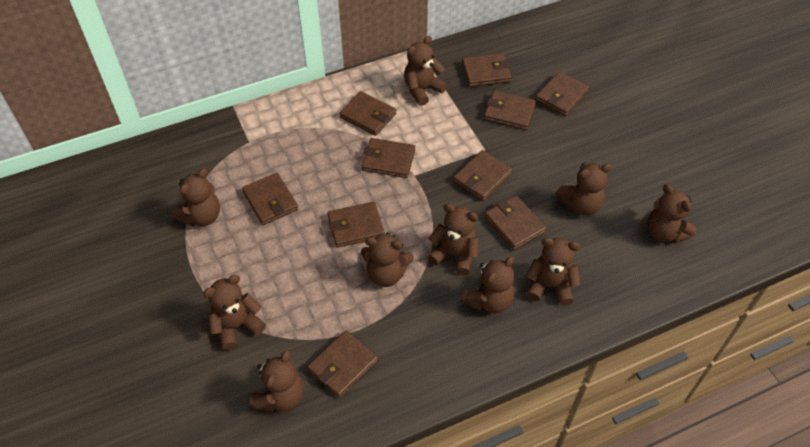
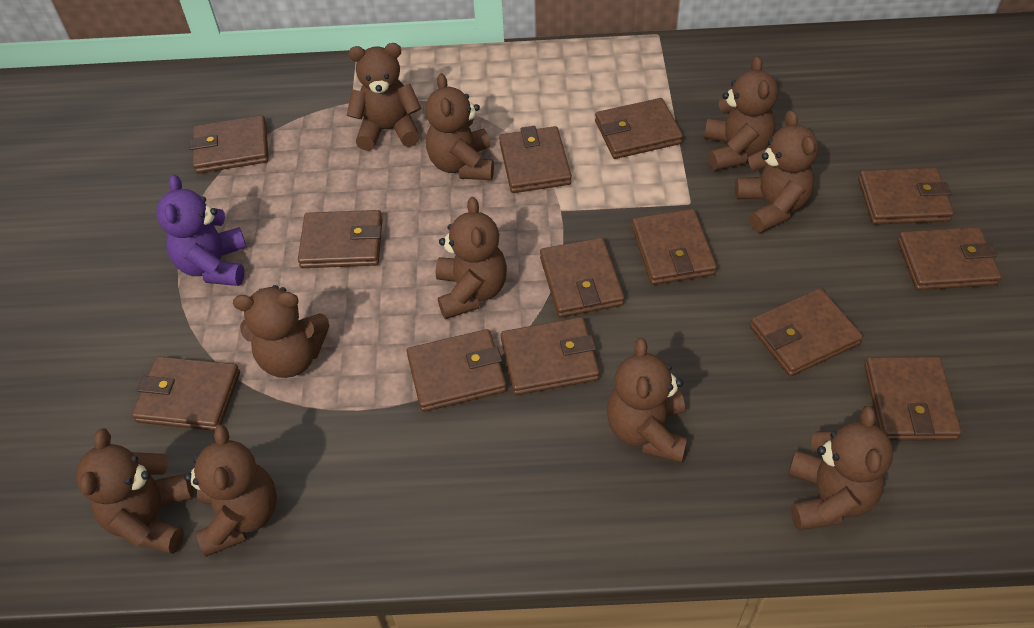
brown wallet: [242,173,298,225] [307,331,378,398] [327,202,385,248] [339,91,396,136] [362,138,415,178] [453,150,512,201] [462,53,512,87] [484,90,536,130] [485,195,547,250] [535,71,589,116] = 10 -> [132,356,240,431] [190,115,269,173] [298,210,383,268] [406,329,507,412] [499,126,572,193] [501,317,600,395] [540,238,624,318] [595,98,683,159] [632,209,717,285] [750,288,863,376] [858,168,954,225] [864,357,962,440] [898,227,1002,290] = 13
purple teddy bear: none = 0 -> [156,175,247,286] = 1

